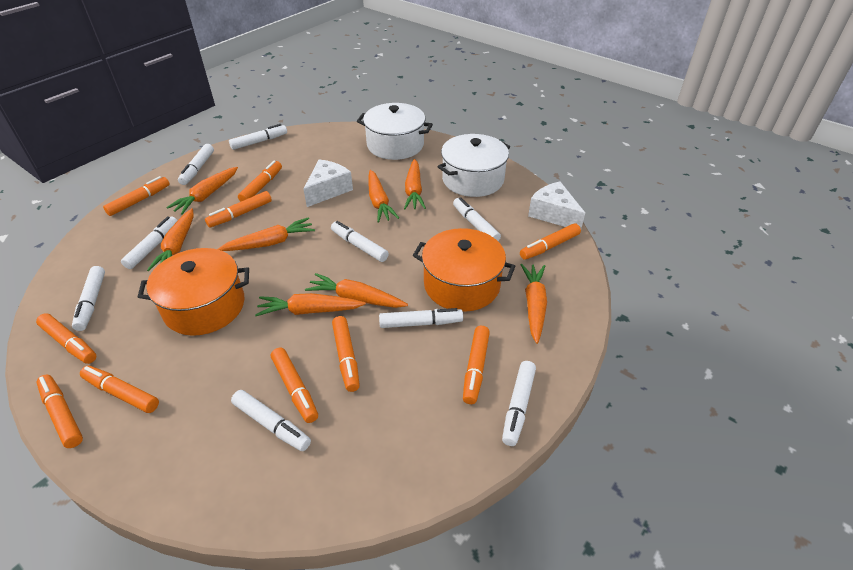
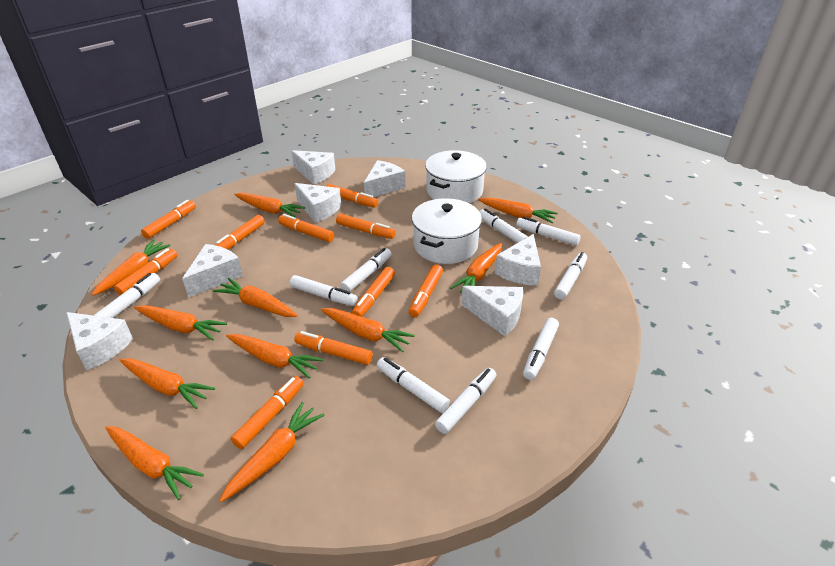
orange carrot: [147,208,194,271] [166,167,238,215] [217,217,315,251] [255,293,366,316] [305,273,408,308] [368,170,399,222] [404,159,426,209] [521,264,547,344] = 8 -> [92,240,170,296] [105,426,204,500] [119,358,215,409] [134,305,227,341] [213,278,298,317] [219,402,324,502] [226,334,323,379] [234,193,305,217] [321,308,415,352] [450,243,502,293] [478,197,558,223] = 11
orange pot: [138,248,249,336] [413,228,515,312] = 2 -> none = 0
white cheese: [304,159,353,207] [528,182,585,228] = 2 -> [66,312,133,370] [182,244,243,297] [292,150,335,184] [294,183,341,223] [364,160,405,197] [461,286,523,336] [495,234,541,286] = 7

